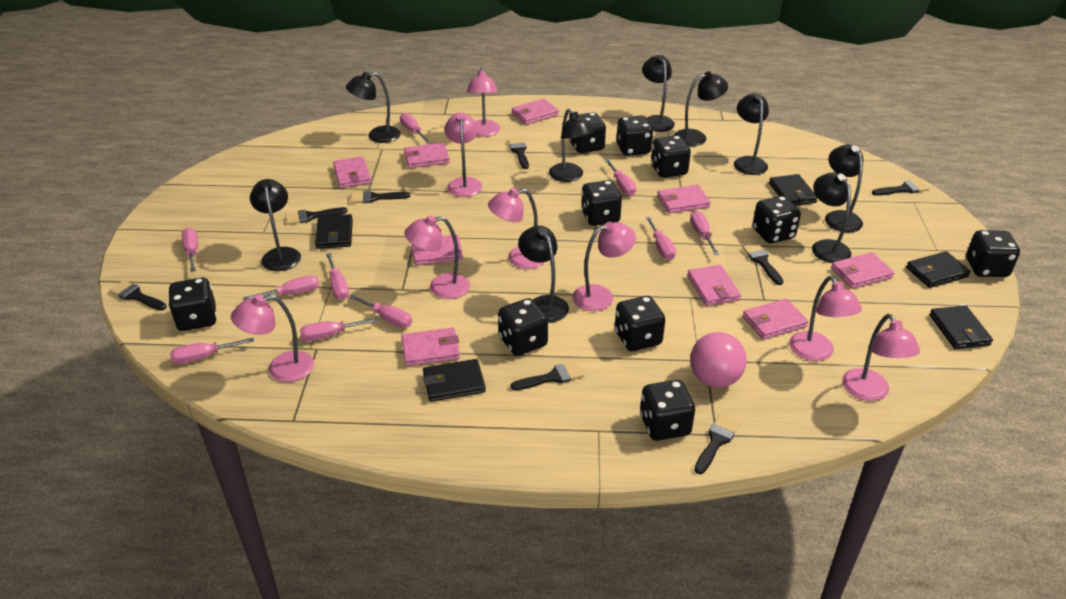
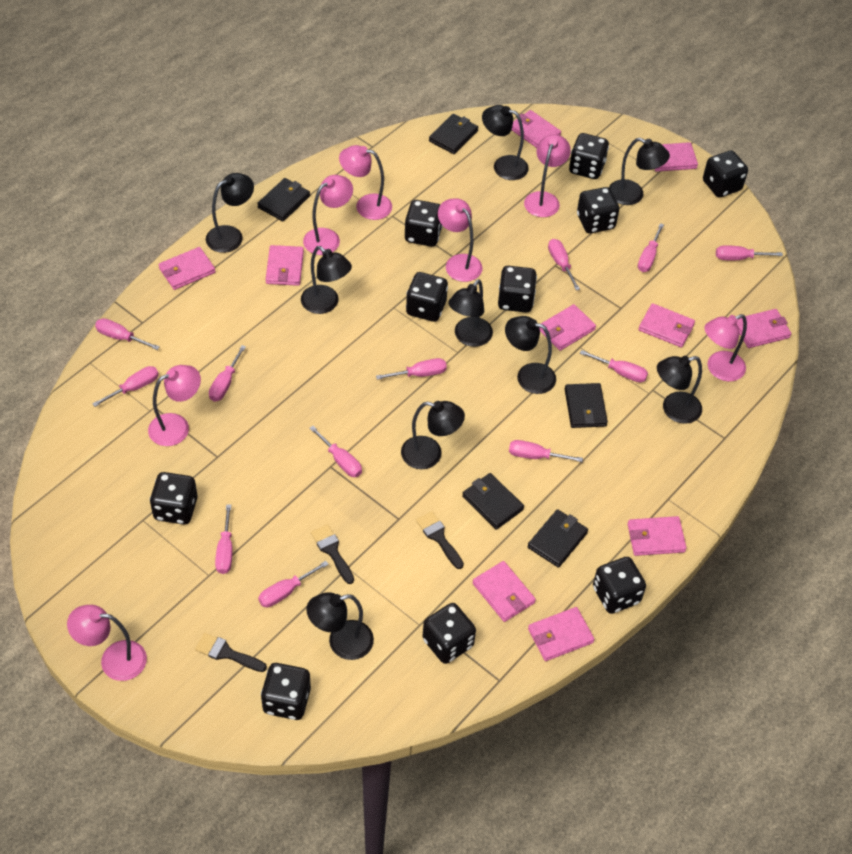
black brush: [109,280,167,310] [285,207,348,225] [351,190,410,203] [508,138,529,169] [510,361,585,390] [694,415,740,474] [742,243,783,285] [872,180,930,196] = 8 -> [195,633,267,672] [311,524,354,584] [416,511,464,569] = 3
pink ball: [690,332,747,388] = 1 -> none = 0
pink lamp: [231,294,314,382] [404,215,470,299] [444,113,482,197] [467,67,500,137] [488,188,545,269] [573,222,636,311] [789,276,862,361] [842,314,920,401] = 8 -> [67,605,147,681] [148,365,201,446] [303,175,353,255] [339,145,392,220] [438,198,482,282] [524,134,571,217] [704,314,747,381] = 7
pink screwdriver: [170,338,254,364] [182,228,198,272] [243,275,319,300] [300,317,379,341] [326,253,349,300] [349,294,412,328] [400,113,430,143] [605,159,636,196] [646,216,676,260] [690,211,719,255] = 10 -> [92,366,159,407] [95,318,160,350] [209,345,246,401] [215,504,233,574] [258,561,329,607] [309,426,362,477] [376,358,447,380] [509,440,583,462] [548,239,580,291] [580,350,648,382] [638,223,664,272] [716,245,783,260] = 12
pink wallet: [333,156,371,188] [401,328,460,366] [404,143,450,168] [411,234,463,265] [512,99,559,125] [657,185,711,214] [687,265,741,306] [742,299,808,340] [831,252,894,289] = 9 -> [159,247,216,290] [266,245,304,286] [472,561,536,622] [512,110,561,148] [528,607,595,661] [539,304,596,351] [628,516,687,556] [639,303,695,348] [655,142,698,172] [736,309,791,348] = 10

